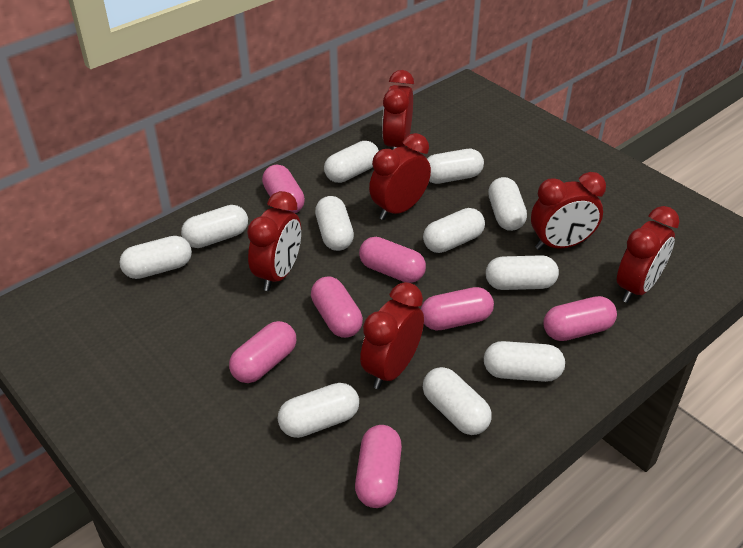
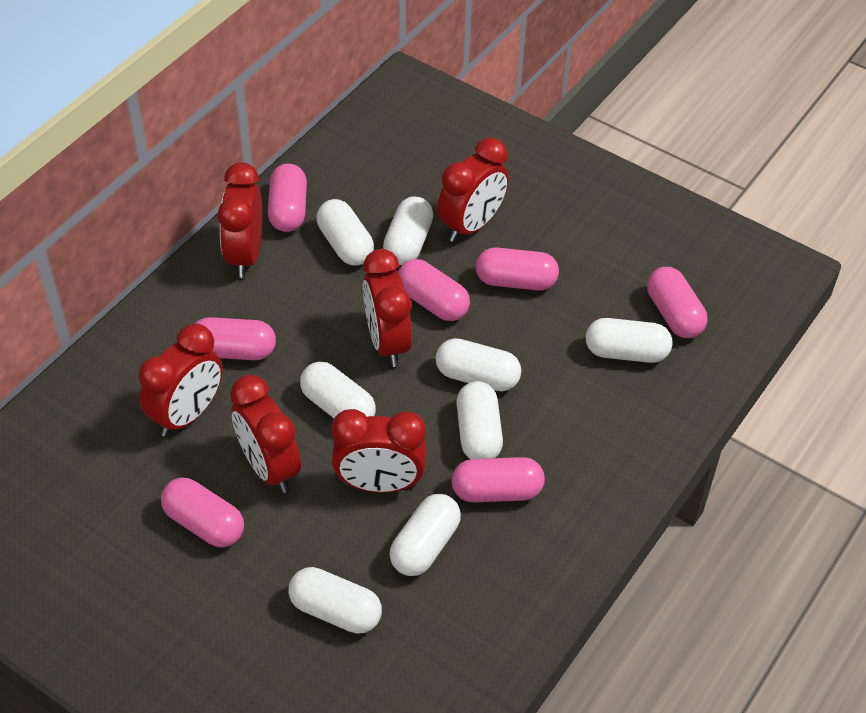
white capsule: [120,236,192,279] [181,205,248,248] [278,383,359,438] [315,196,354,251] [324,141,379,183] [423,208,485,253] [423,367,492,435] [427,149,484,184] [484,341,565,382] [486,255,559,290] [488,177,527,231] = 11 -> [289,567,382,634] [300,362,376,418] [316,199,374,266] [383,196,433,265] [390,494,461,576] [435,338,521,391] [456,381,503,459] [586,318,672,363] = 8

